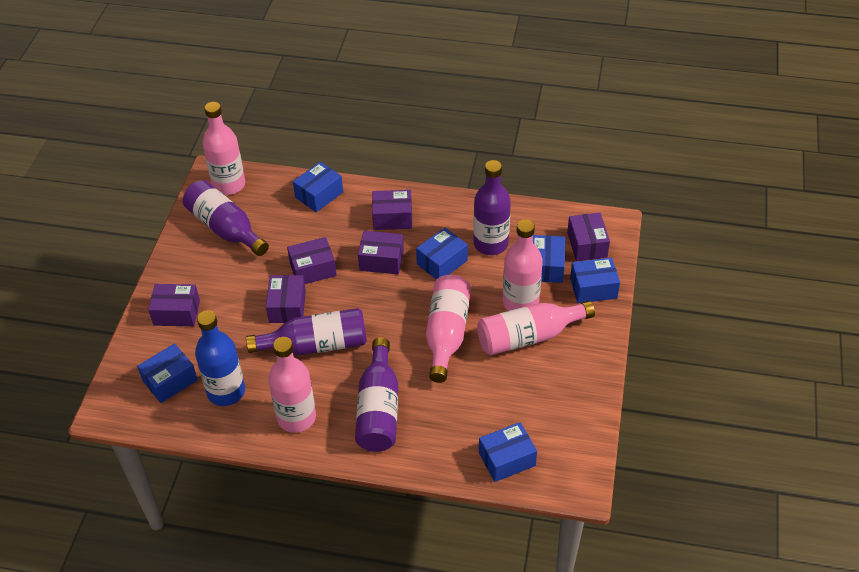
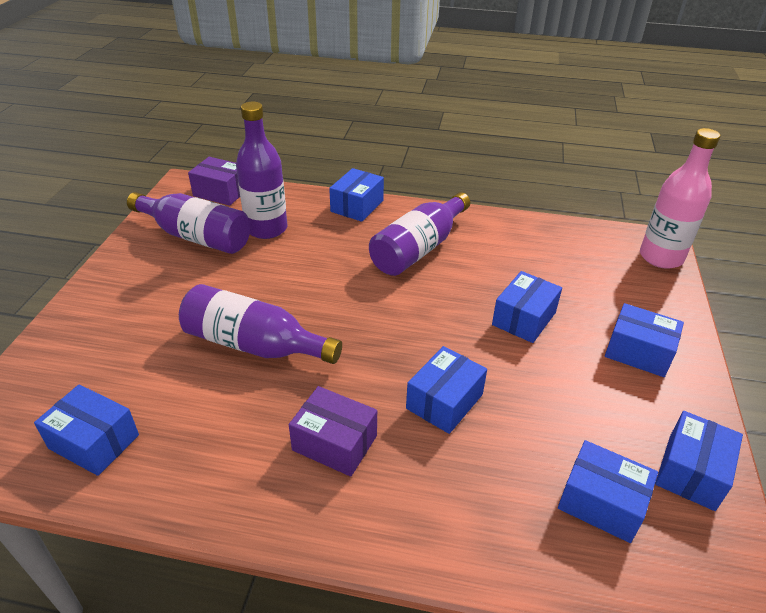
blue bottle: [195,310,245,406] = 1 -> none = 0
blue box: [137,343,198,403] [293,162,343,212] [416,228,468,280] [479,422,537,482] [533,235,565,283] [570,257,620,303] = 6 -> [34,384,139,476] [329,168,384,222] [406,346,487,434] [492,271,562,343] [558,440,658,543] [605,303,684,377] [655,411,743,511] = 7
pink bottle: [203,102,245,195] [268,337,316,433] [426,274,471,383] [477,301,595,355] [503,219,543,311] = 5 -> [640,128,721,269] = 1
purple box: [148,284,200,326] [266,275,306,323] [287,237,337,284] [358,231,404,274] [372,190,412,230] [567,213,610,261] = 6 -> [188,157,240,206] [289,386,377,477] = 2

